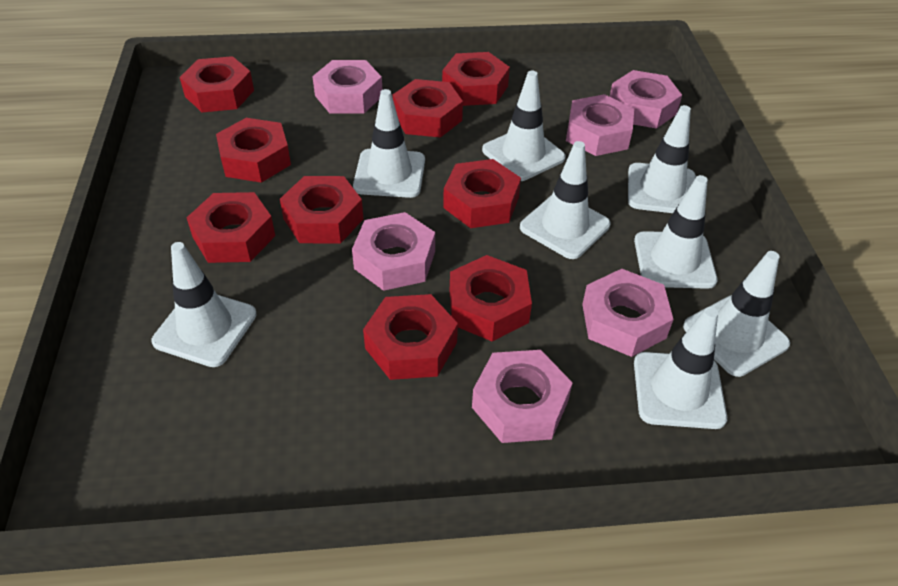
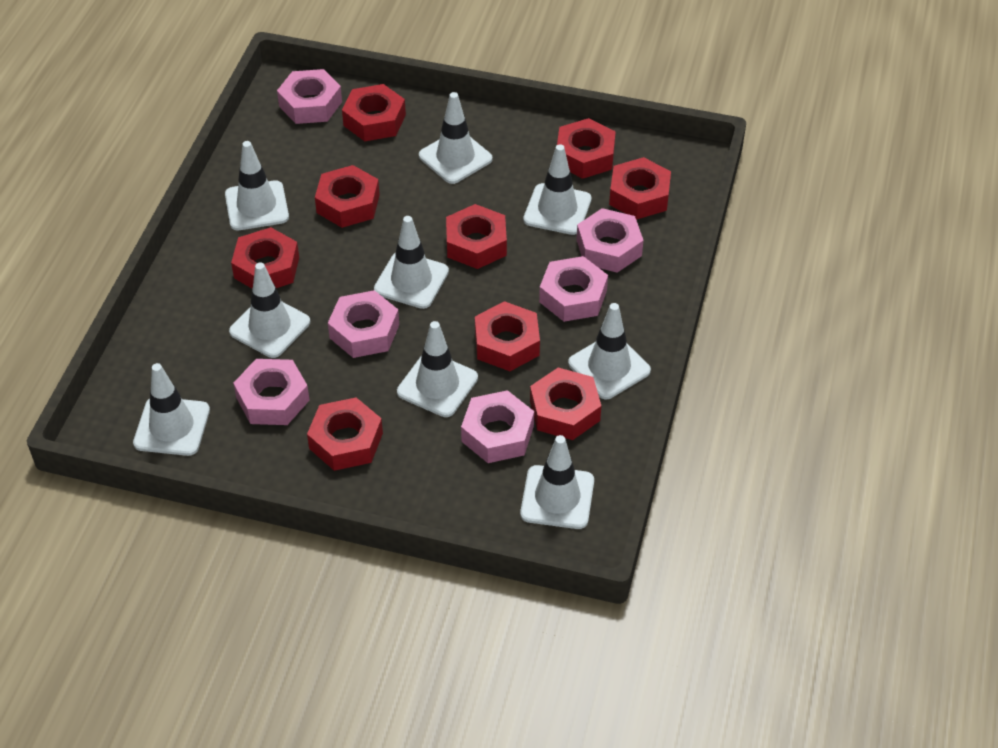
white traffic cone: [152,242,256,367] [353,89,425,198] [482,71,566,181] [520,141,610,259] [628,105,696,213] [634,175,718,289] [634,307,727,429] [683,251,790,377] = 8 -> [133,363,210,456] [225,141,289,230] [229,262,310,358] [374,216,449,309] [397,321,478,417] [419,92,492,184] [520,435,594,529] [523,144,592,235] [568,303,651,399] = 9

